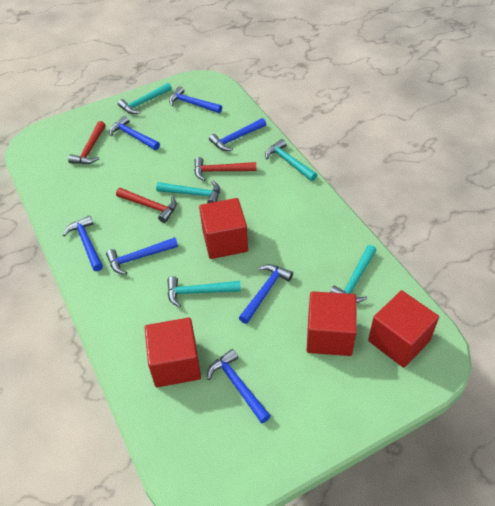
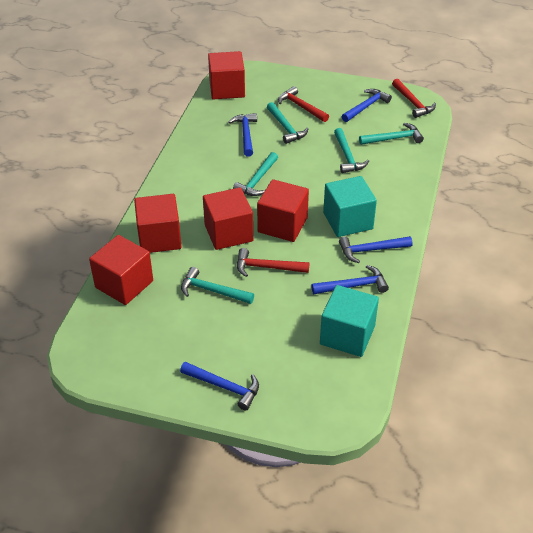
blue hammer: [63,215,103,271] [106,237,178,275] [109,116,160,150] [169,86,222,113] [207,349,271,423] [209,118,266,151] [239,264,293,324] = 7 -> [180,362,259,411] [229,113,257,157] [311,265,389,294] [339,236,413,263] [342,89,392,122] = 5
red cube: [144,317,201,387] [199,198,248,259] [307,291,357,356] [368,290,439,368] = 4 -> [89,235,153,305] [134,194,182,253] [203,187,253,250] [208,51,245,99] [257,179,309,242] = 5
turquoise cube: none = 0 -> [320,285,379,357] [323,176,377,237] = 2

